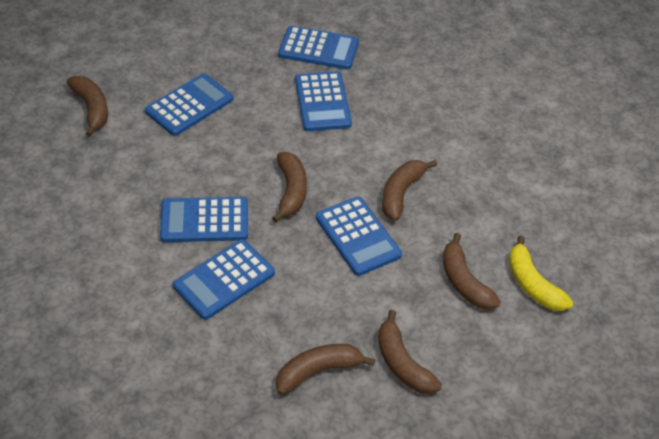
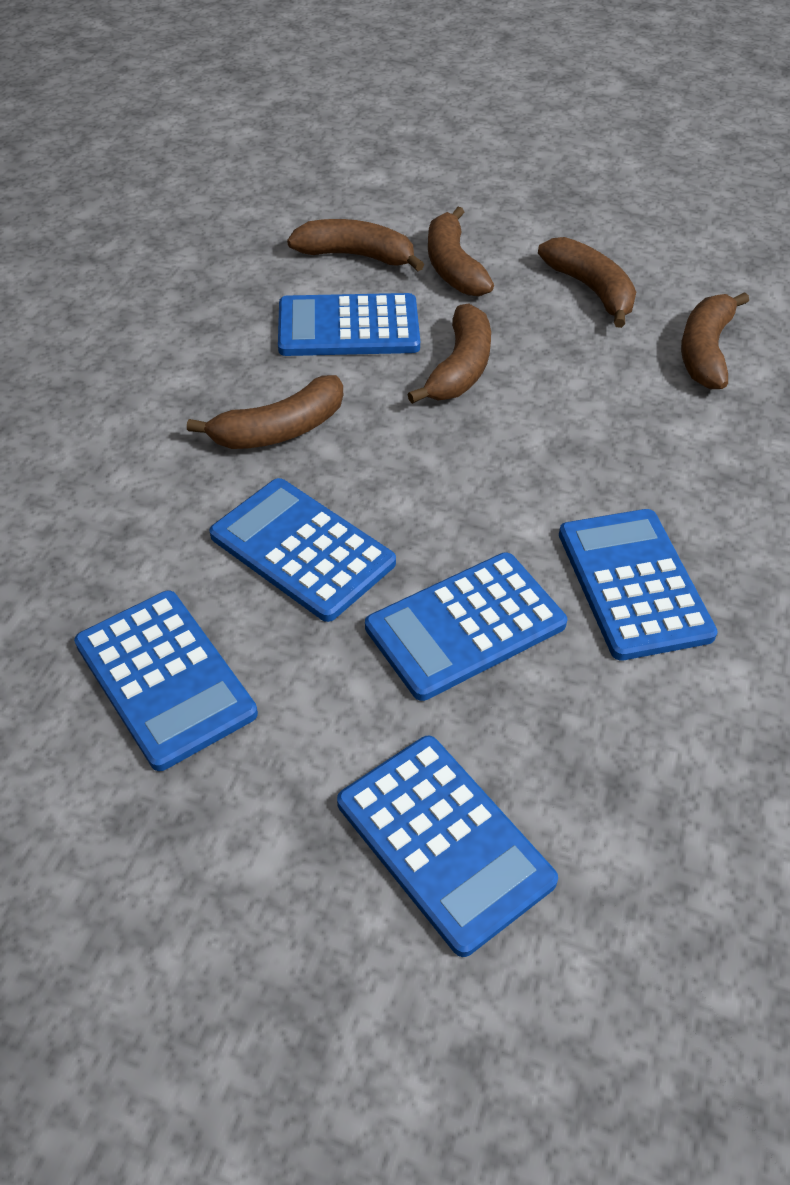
yellow banana: [509,235,573,311] = 1 -> none = 0

